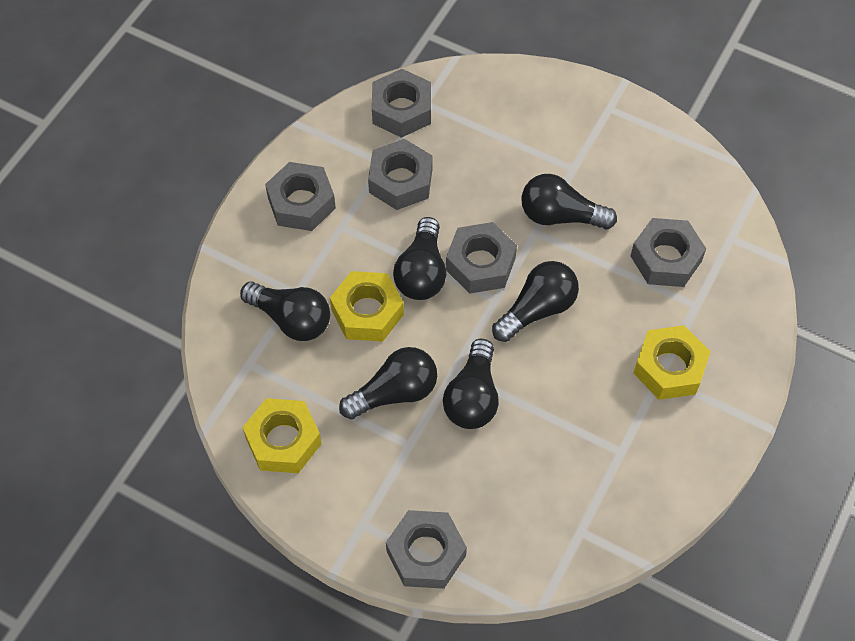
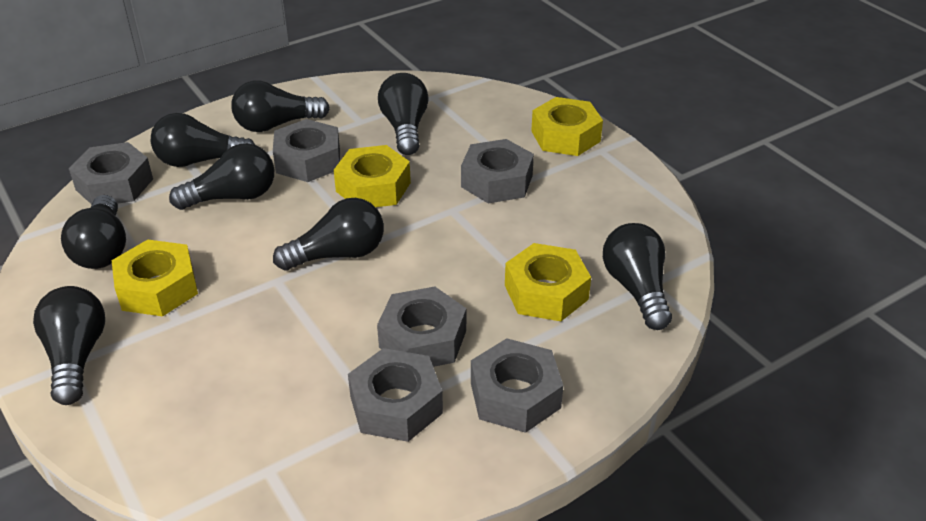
black light bulb: [240,282,330,341] [339,347,437,419] [393,217,446,300] [443,339,499,429] [492,261,579,342] [521,174,617,229] = 6 -> [33,286,105,405] [61,195,126,269] [151,113,255,167] [169,143,274,210] [231,80,330,132] [273,198,384,271] [378,73,429,155] [603,223,672,330] = 8
yellow nut: [242,398,322,473] [330,271,404,342] [633,325,711,400] = 3 -> [111,240,198,316] [334,145,411,207] [505,243,591,321] [531,97,603,156] = 4

